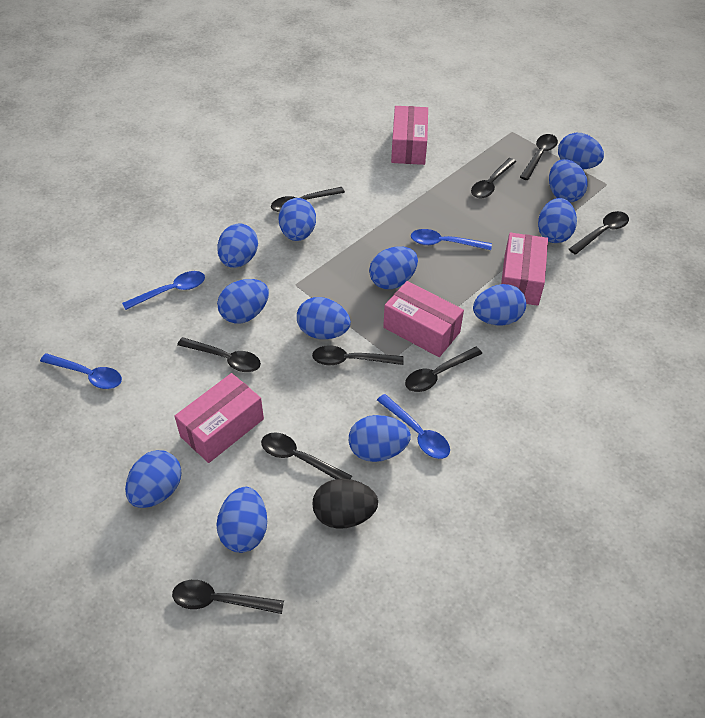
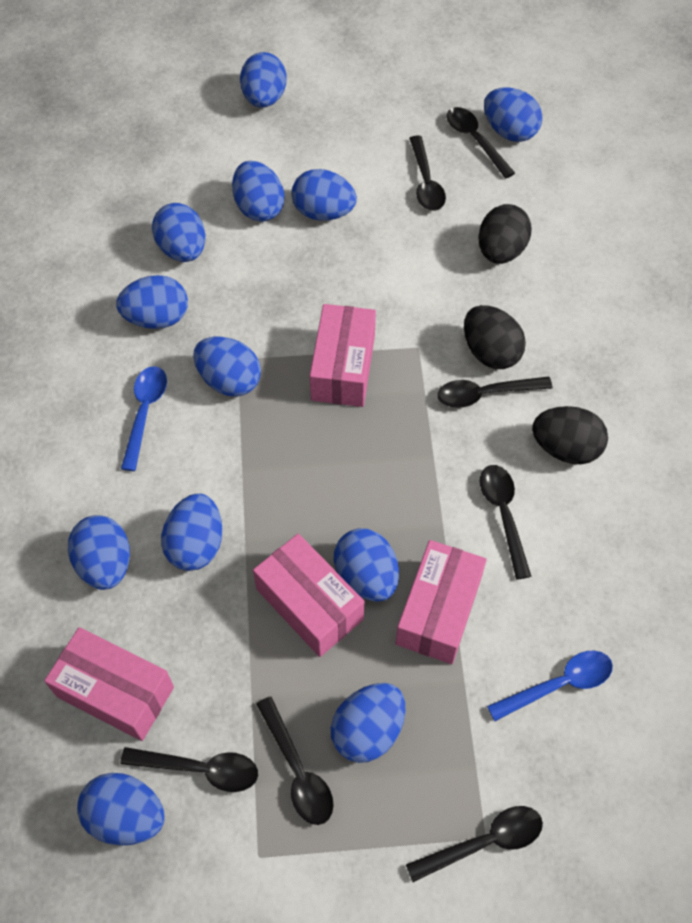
black egg: [313,479,378,529] = 1 -> [464,305,526,369] [478,204,532,264] [532,406,608,464] = 3
black spoon: [172,580,284,614] [177,337,261,372] [261,432,352,480] [271,187,345,212] [312,345,404,365] [405,347,482,392] [471,158,516,198] [520,134,558,180] [569,211,629,255] = 9 -> [120,747,258,792] [256,696,334,825] [406,806,543,882] [409,135,446,211] [438,377,552,408] [447,107,515,179] [480,465,532,580] = 7
blue spoon: [40,353,122,389] [122,271,205,310] [377,394,450,459] [411,229,492,250] = 4 -> [121,366,167,471] [487,651,613,721] = 2

